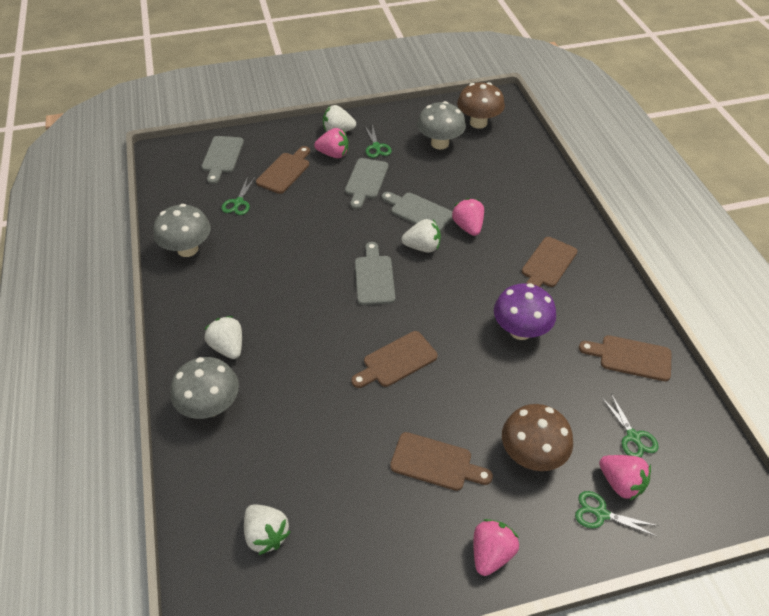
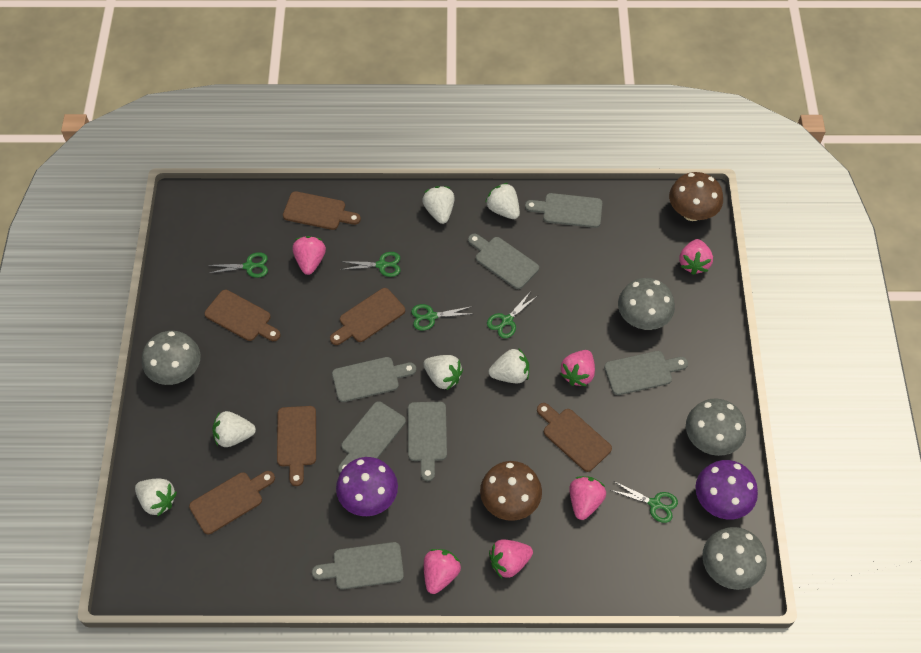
brown cutting board: [256,146,310,194] [351,331,438,388] [390,432,493,491] [522,237,577,287] [579,335,672,381] = 5 -> [189,471,275,534] [204,290,281,341] [277,406,316,486] [283,191,361,230] [330,288,405,345] [537,403,612,472] = 6
green scissors: [221,176,255,215] [365,125,392,158] [575,491,659,537] [601,394,659,457] = 4 -> [207,252,268,278] [340,252,400,277] [411,304,472,331] [487,291,537,338] [611,481,678,523] = 5
grey cutting board: [202,136,244,184] [345,158,388,209] [355,242,395,305] [382,192,453,231] = 4 -> [312,542,404,590] [332,357,416,402] [338,401,406,473] [408,402,447,481] [468,234,539,289] [525,193,602,228] [604,351,688,395] = 7
grey mushroom: [153,204,211,257] [170,357,239,419] [417,101,466,149] = 3 -> [142,331,201,385] [618,278,675,330] [686,398,746,456] [702,527,767,590] = 4
pink strawberry: [314,128,348,158] [452,198,484,236] [473,519,519,576] [599,455,651,501] = 4 -> [292,236,326,275] [424,549,461,594] [489,540,533,578] [560,350,595,386] [569,476,606,520] [679,239,713,275] = 6
purple mushroom: [494,283,556,340] = 1 -> [336,457,398,516] [696,460,758,520] = 2
white strawberry: [204,316,242,359] [244,505,291,555] [323,105,356,132] [402,219,441,253] = 4 -> [135,479,177,517] [212,411,256,447] [422,186,455,224] [423,355,463,390] [485,183,520,219] [489,348,529,383] = 6

